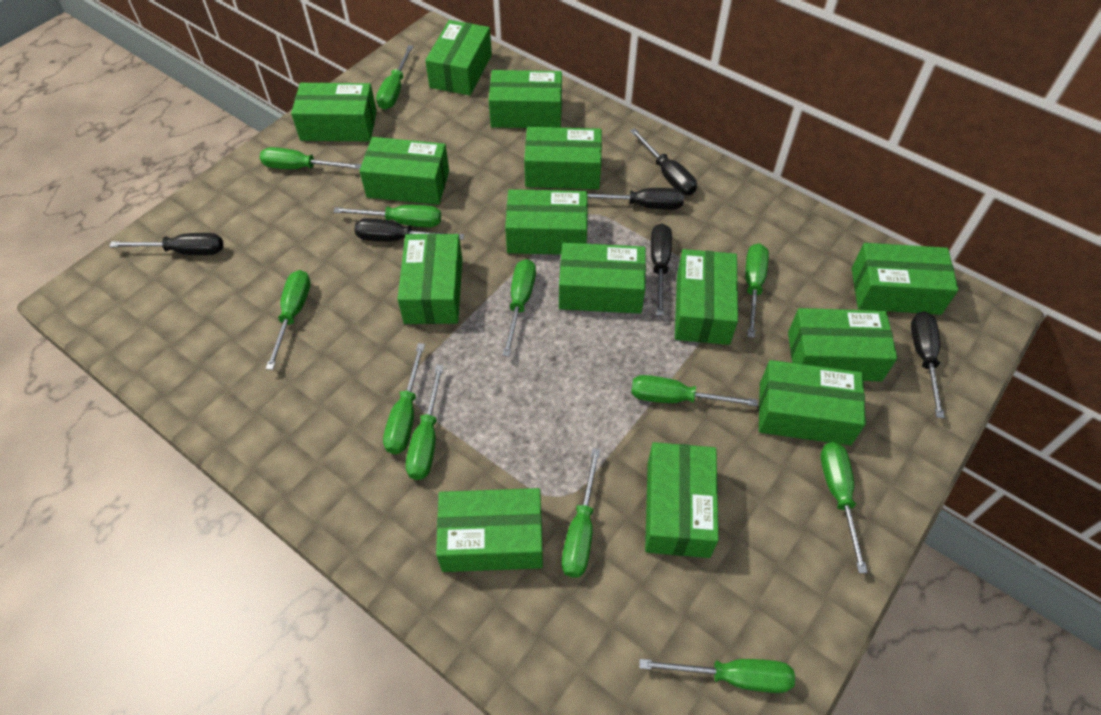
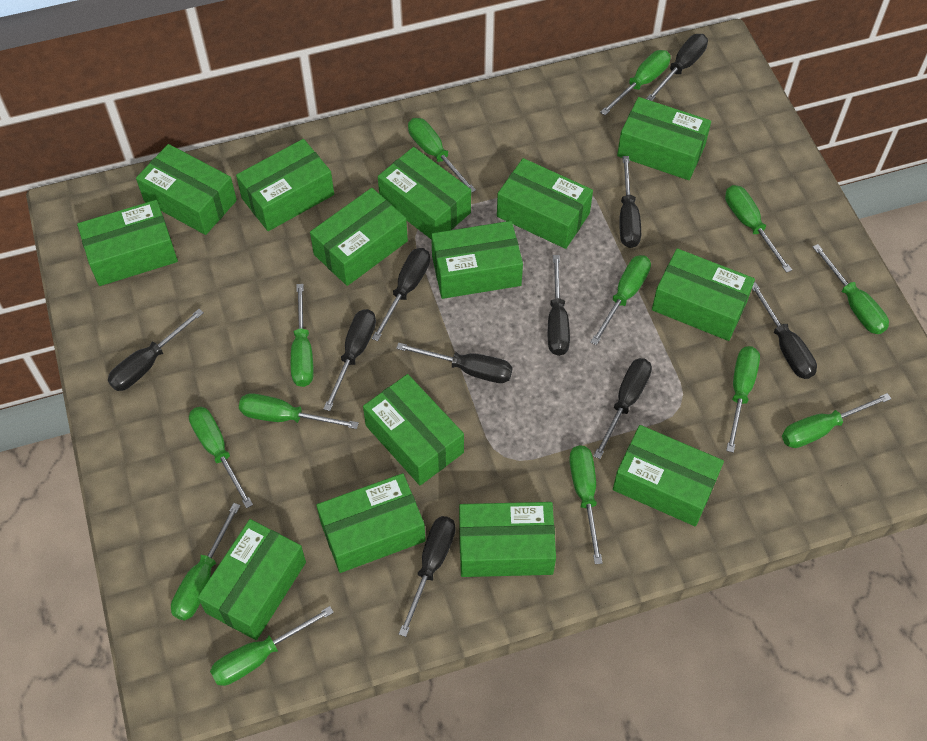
black screwdriver: [109,233,223,255] [354,218,464,241] [587,188,684,210] [630,128,697,195] [651,223,672,316] [911,311,945,418] = 6 -> [108,309,204,391] [323,309,376,411] [372,248,430,341] [396,343,513,383] [399,516,456,637] [548,255,570,356] [594,358,652,459] [619,156,641,248] [646,34,708,101] [752,282,817,379] = 10
green screwdriver: [260,147,362,169] [266,270,311,370] [334,205,441,227] [376,45,414,110] [383,343,425,454] [406,365,444,480] [502,259,536,357] [562,448,600,578] [631,375,758,406] [639,659,795,693] [745,243,769,338] [820,442,868,573] = 12 -> [171,503,241,621] [189,407,253,508] [210,606,334,686] [239,393,359,429] [291,284,314,387] [408,118,476,193] [569,445,602,564] [591,255,651,345] [600,50,671,115] [725,185,792,273] [726,346,760,453] [782,393,891,448] [812,244,889,334] = 13

